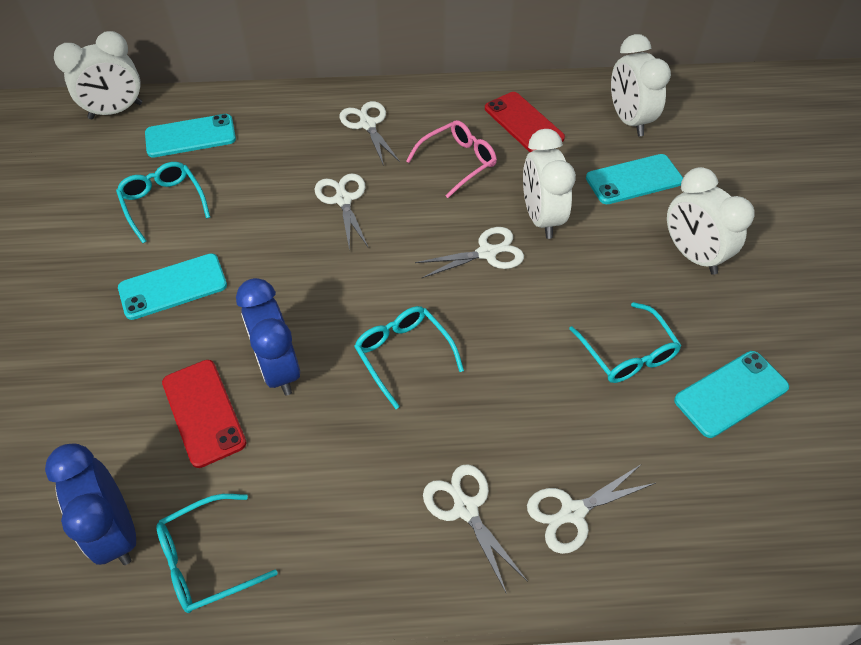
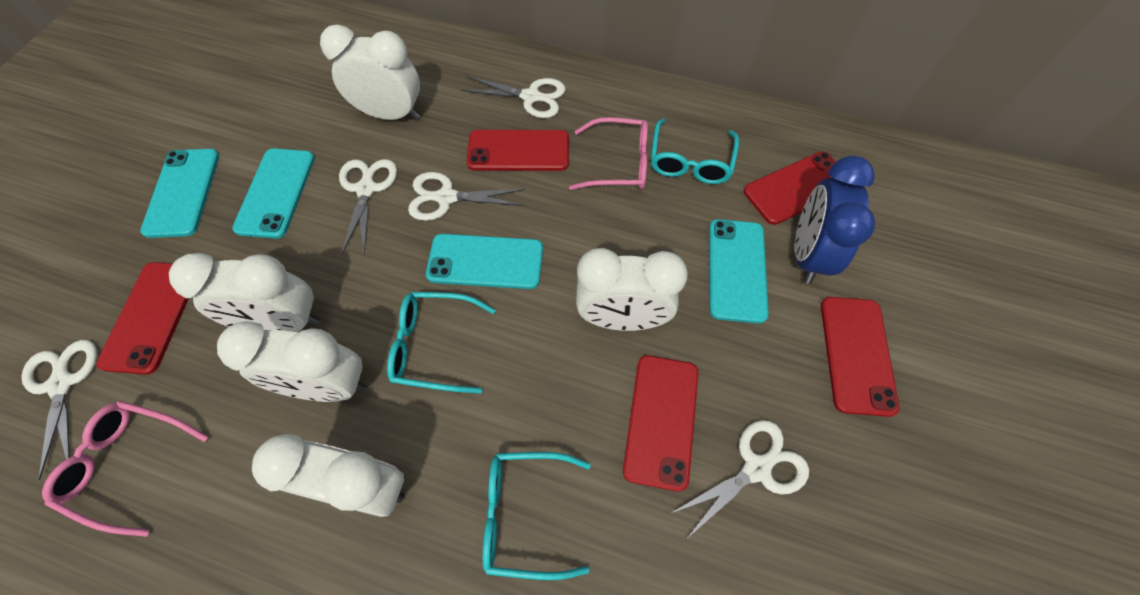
blue clock: [45,443,136,565] [236,278,300,395] = 2 -> [795,156,875,284] = 1
pink glasses: [406,120,497,198] = 1 -> [42,401,209,537] [569,117,648,190] = 2
red phone: [162,360,246,468] [485,92,565,152] = 2 -> [96,262,189,375] [467,130,569,171] [623,355,699,492] [744,151,836,225] [821,297,899,417] = 5
turquoise glasses: [116,162,210,243] [156,494,278,613] [354,306,464,409] [569,302,682,383] = 4 -> [387,292,496,394] [482,452,591,580] [651,119,739,184] = 3
white clock: [54,31,142,119] [523,129,576,239] [611,34,671,136] [667,167,755,275] = 4 -> [169,253,320,332] [217,321,366,402] [252,434,405,517] [320,24,420,120] [576,248,688,331] = 5

